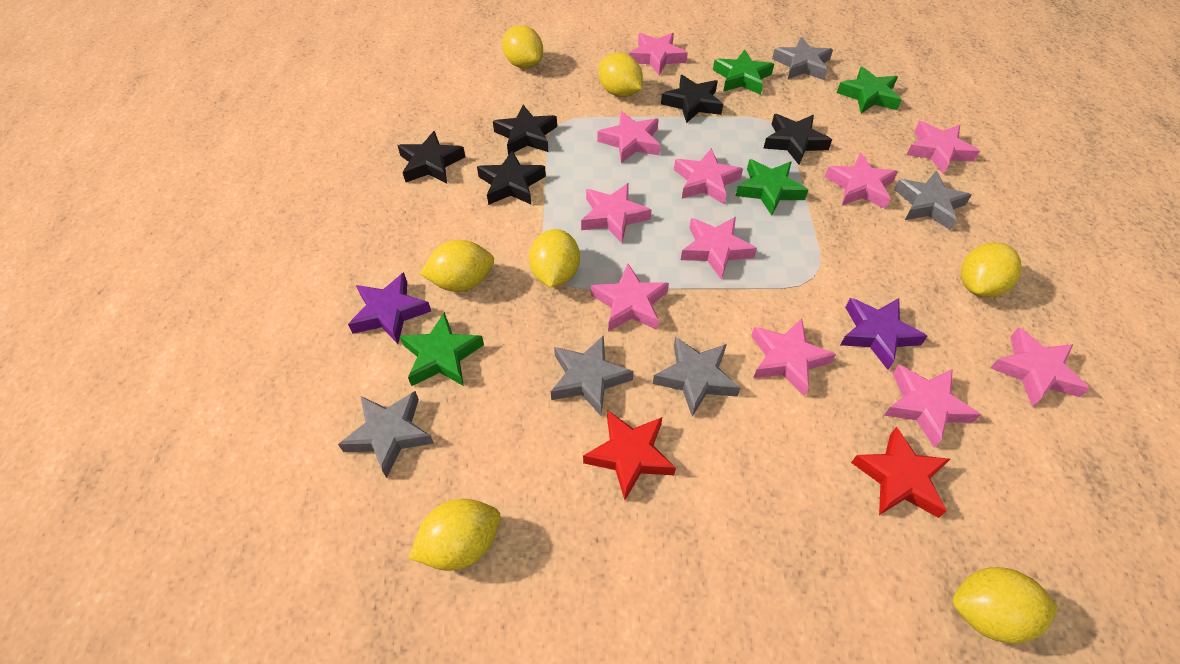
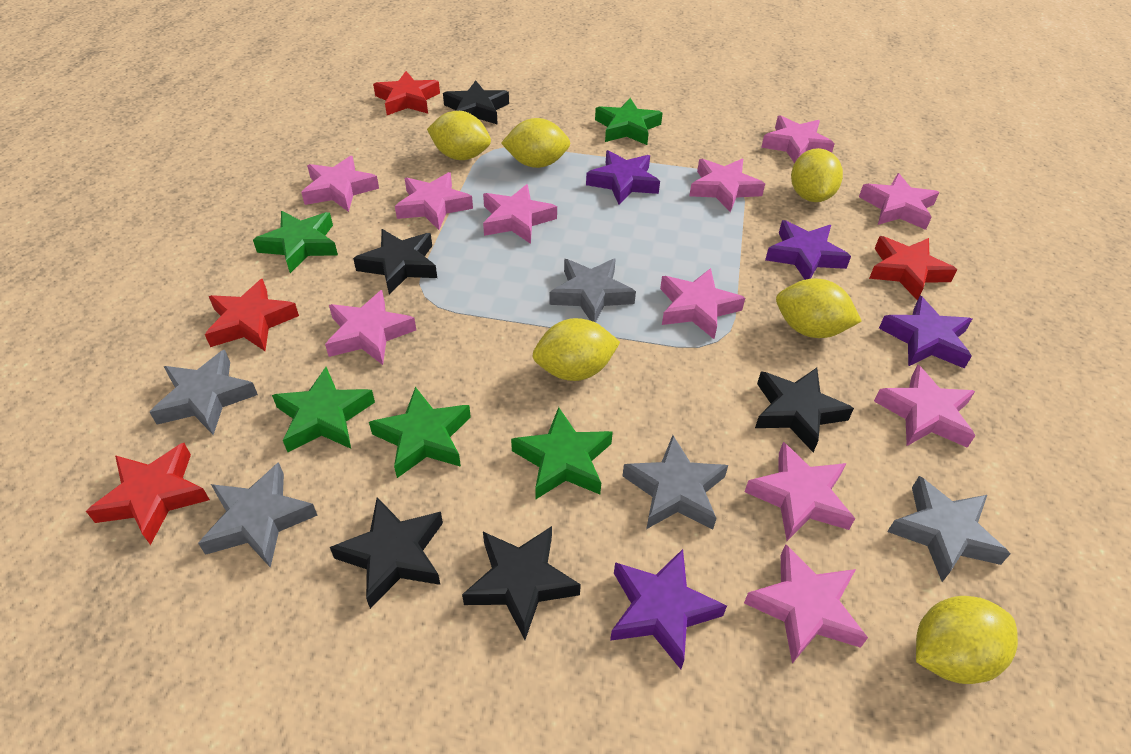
green star: [400,312,484,386] [713,50,774,95] [736,159,808,216] [837,67,902,114] = 4 -> [253,211,338,273] [272,367,375,452] [369,387,471,478] [511,407,613,499] [595,98,663,145] = 5
purple star: [348,272,431,344] [841,298,927,370] = 2 -> [586,150,660,205] [610,549,727,669] [765,220,851,280] [879,296,972,369] = 4
red star: [583,411,676,500] [851,427,950,518] = 2 -> [86,443,210,545] [205,279,299,351] [373,71,440,115] [869,236,957,301] = 4
yellow lemon: [409,499,501,571] [420,240,494,292] [502,25,543,69] [529,229,580,287] [599,53,643,97] [953,567,1059,644] [961,242,1022,298] = 7 -> [427,111,491,160] [501,118,570,168] [532,318,620,381] [776,278,862,338] [791,148,843,202] [916,596,1018,684] = 6

